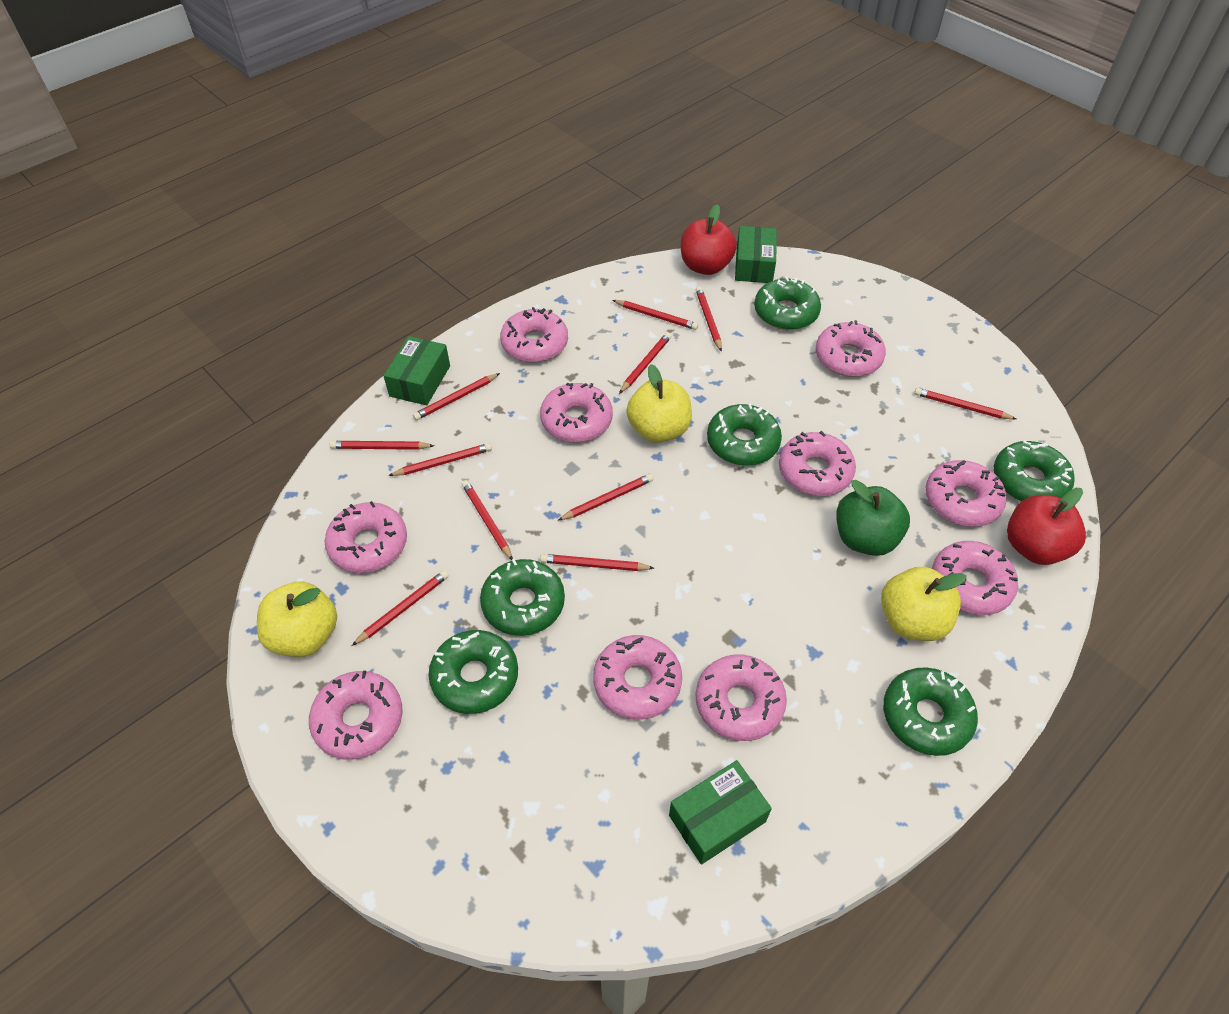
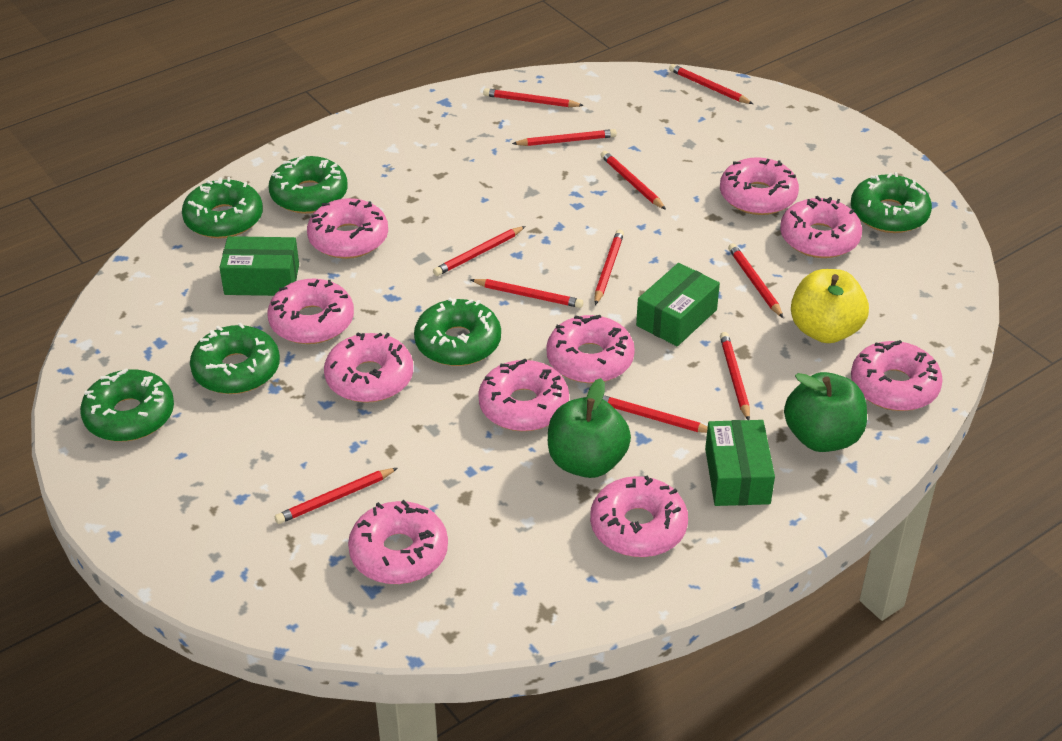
green apple: [836,480,910,556] = 1 -> [548,378,631,478] [784,372,867,452] = 2
red apple: [681,204,737,275] [1007,488,1086,565] = 2 -> none = 0
yellow apple: [257,581,337,657] [626,364,692,443] [881,567,967,641] = 3 -> [791,269,869,343] = 1

